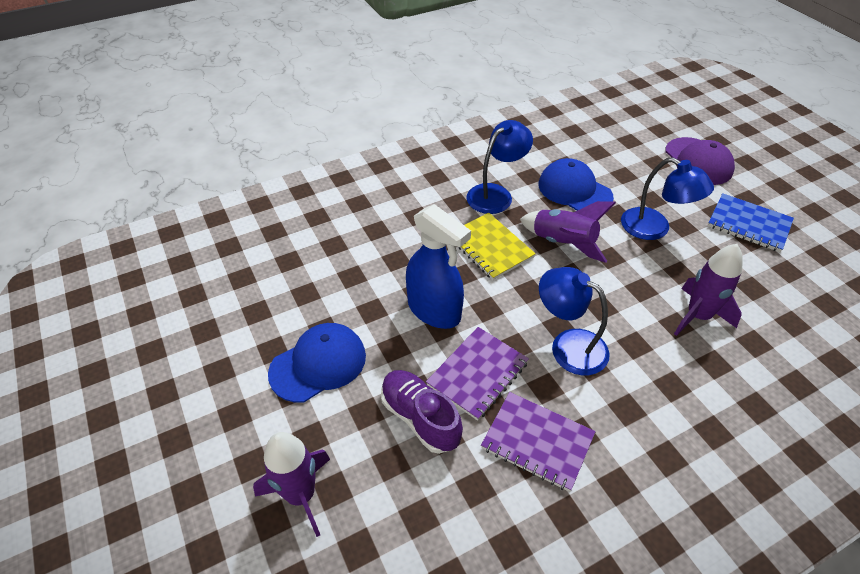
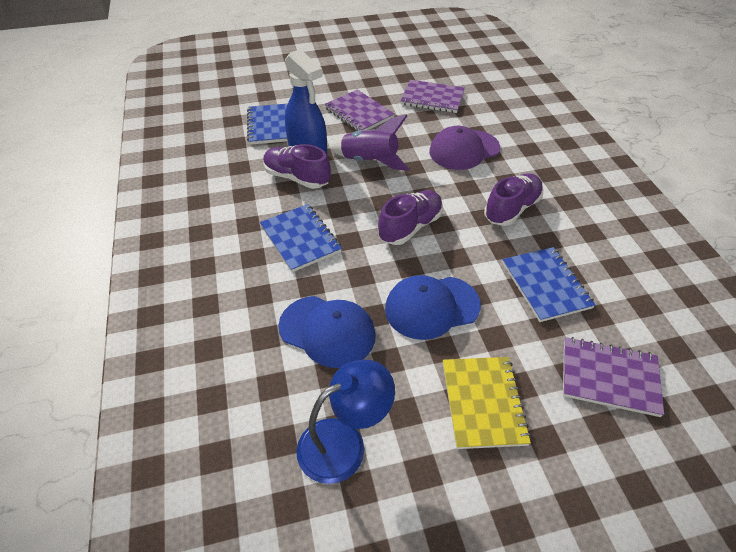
blue lamp: [466,120,533,214] [539,267,610,375] [621,157,714,240] = 3 -> [296,359,395,484] = 1
blue notebook: [708,193,794,252] = 1 -> [247,104,288,145] [260,204,342,272] [503,247,596,322] = 3
purple notebook: [426,327,529,421] [481,392,596,492] = 2 -> [324,89,395,131] [401,80,465,113] [563,337,664,417] = 3
purple rocket: [253,432,330,537] [520,201,616,263] [674,244,743,336] = 3 -> [329,115,409,171] = 1
purple shoe: [381,370,463,454] = 1 -> [263,144,331,189] [378,190,443,245] [484,173,543,226] = 3

